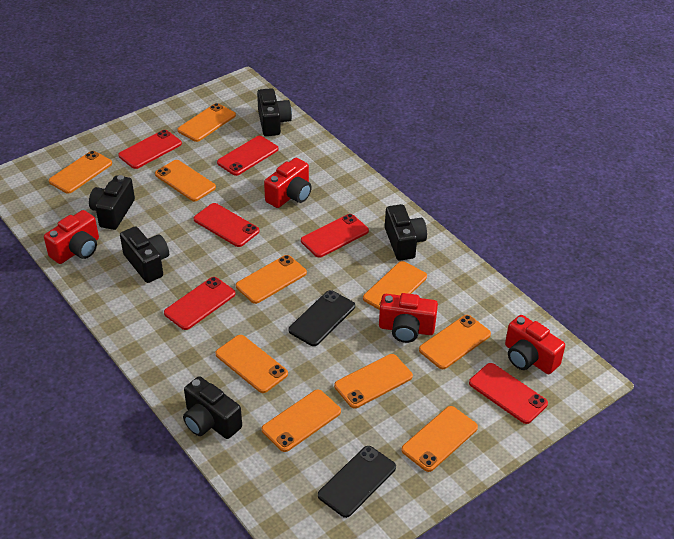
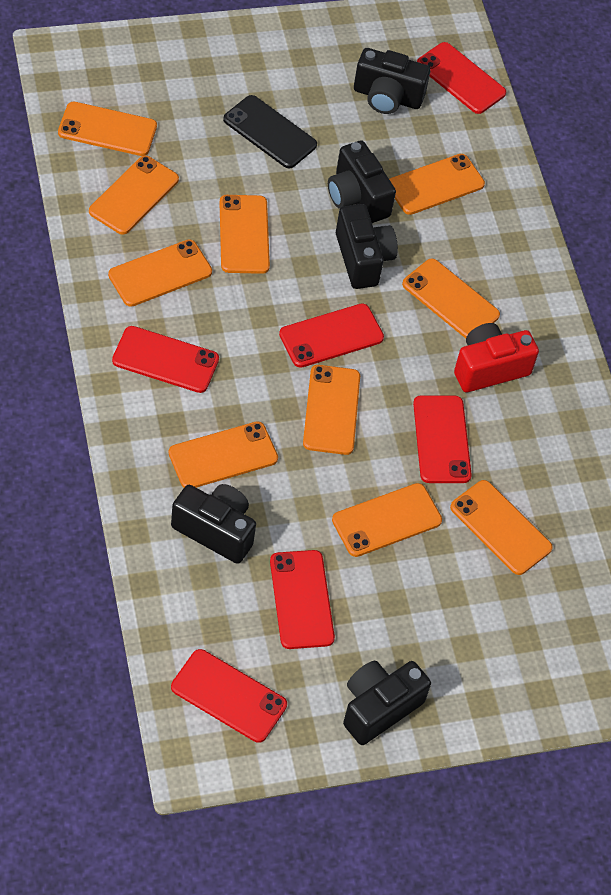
black phone: [288,290,355,346] [318,446,396,518] = 2 -> [223,95,317,168] = 1
red camera: [44,210,99,264] [264,158,312,208] [379,293,438,343] [505,315,565,374] = 4 -> [454,323,539,392] = 1

